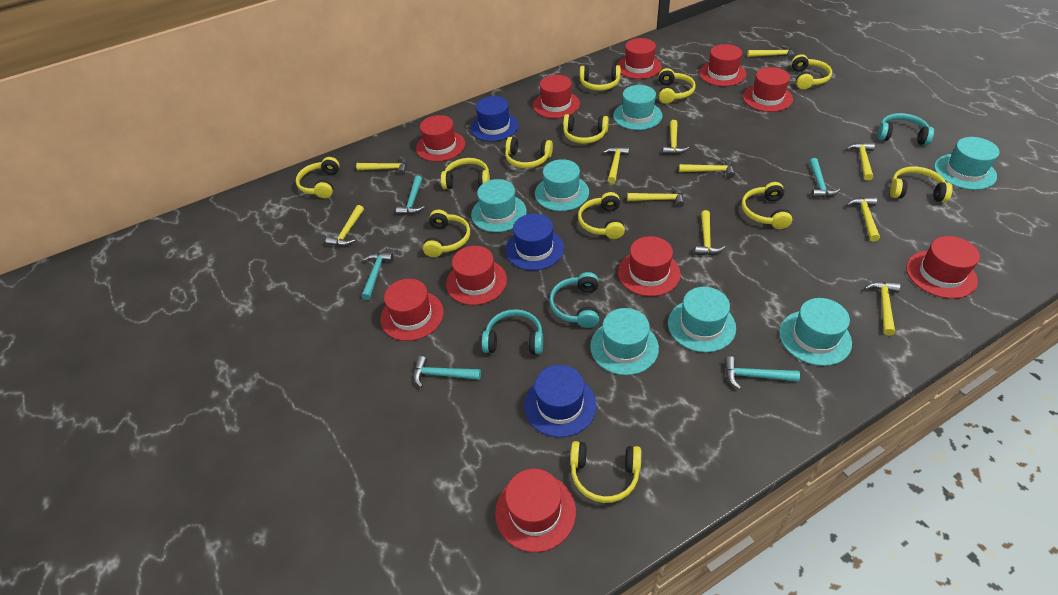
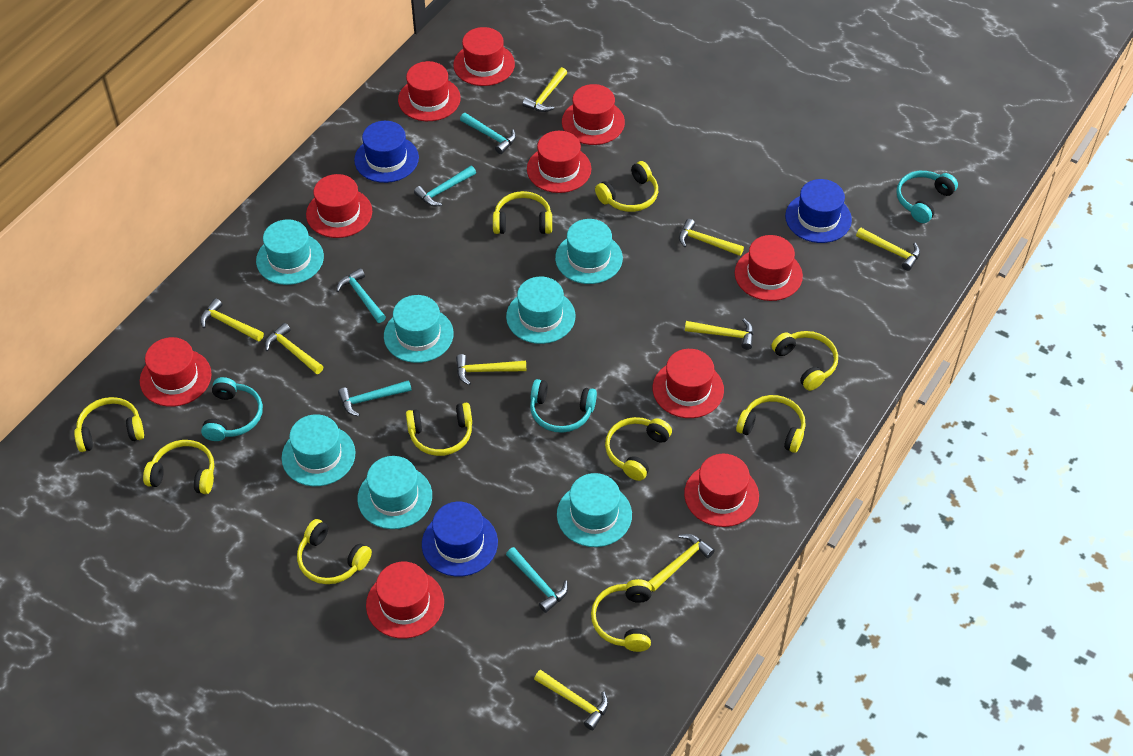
yellow hammer: [326,205,364,246] [356,156,407,175] [603,147,630,183] [627,186,684,207] [663,120,689,154] [679,158,735,178] [694,210,725,255] [747,45,795,60] [846,143,875,181] [846,197,880,241] [864,281,900,336] = 11 -> [200,298,264,342] [265,323,323,374] [456,354,526,385] [522,67,567,112] [534,670,609,730] [648,534,715,591] [679,219,744,256] [685,319,754,350] [856,228,920,271] = 9
yellow headphones: [296,157,340,198] [423,210,470,257] [441,158,490,189] [505,137,553,168] [563,114,609,144] [570,441,641,503] [578,192,625,239] [580,65,621,91] [659,68,696,104] [742,182,792,229] [791,54,832,90] [890,167,953,202] = 12 -> [74,397,144,452] [143,440,214,494] [297,519,372,584] [406,402,472,456] [493,191,552,234] [591,579,652,652] [595,161,658,212] [605,417,672,481] [736,395,806,453] [771,331,838,391] = 10

